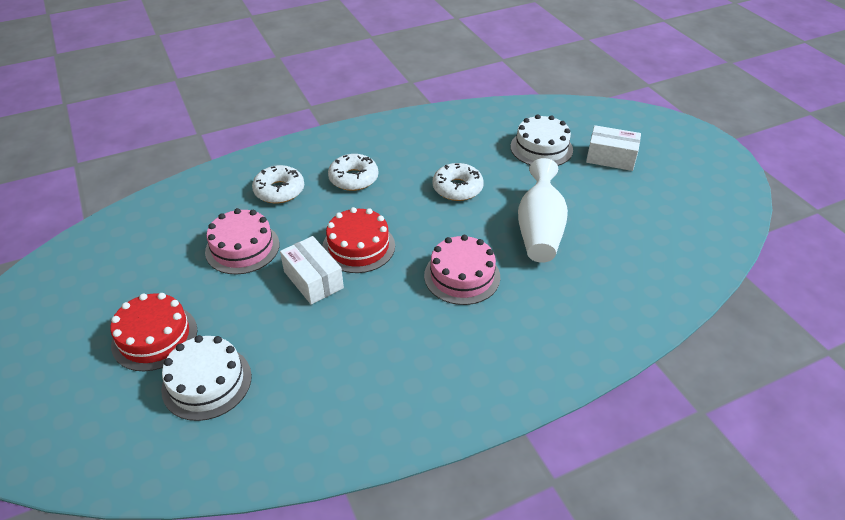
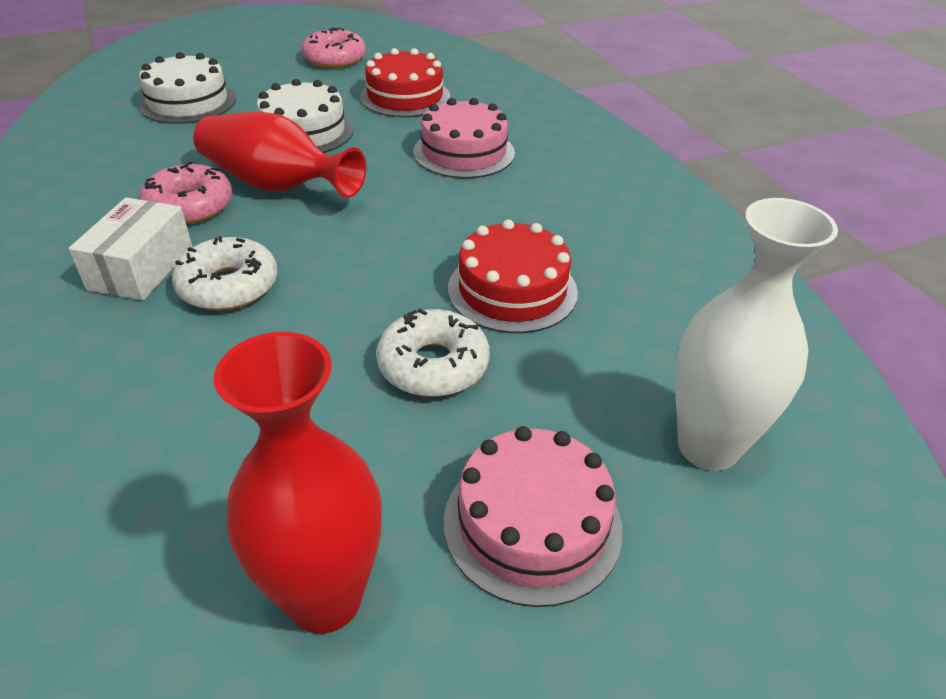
pink donut: none = 0 -> [139,161,233,224] [301,27,366,68] = 2
red vase: none = 0 -> [193,112,366,198] [214,332,382,634] = 2
white box: [280,236,344,305] [586,125,641,171] = 2 -> [69,197,192,301] = 1
white donut: [252,165,304,203] [328,154,378,191] [433,163,484,201] = 3 -> [172,236,277,311] [376,309,490,397] = 2

